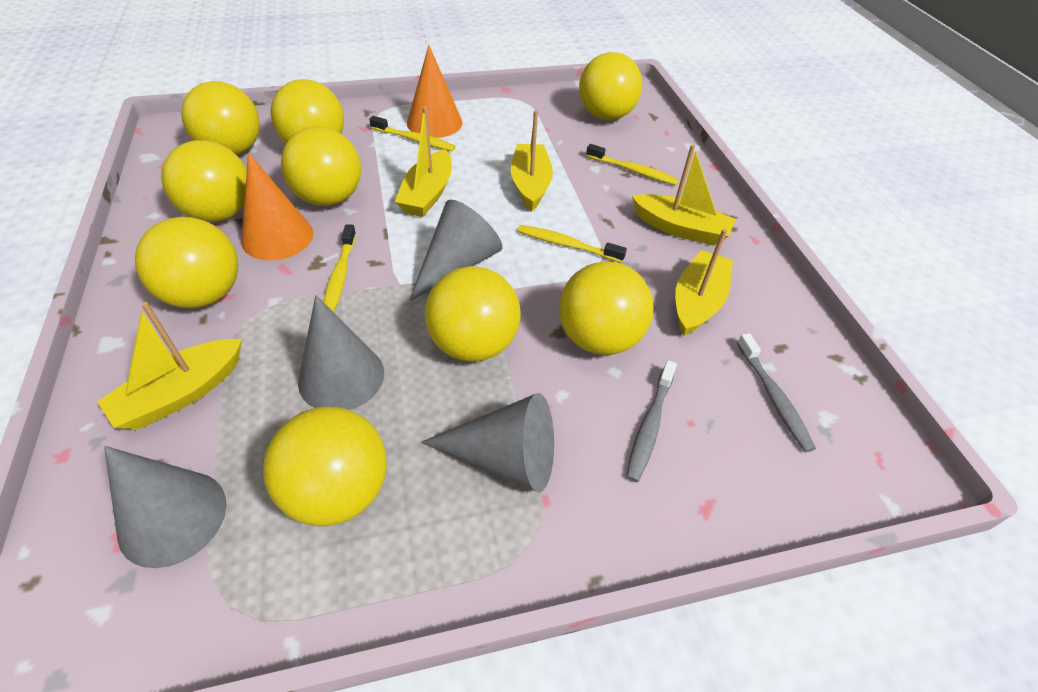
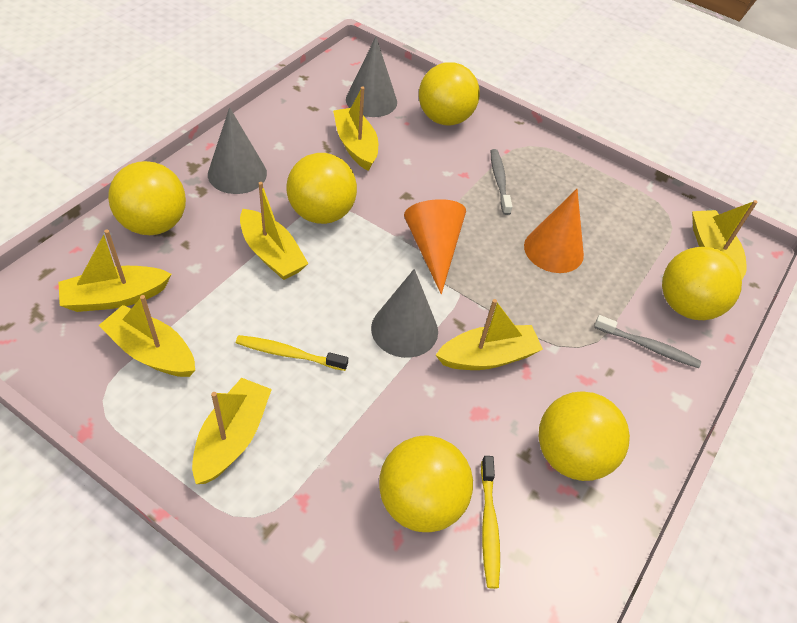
grey cone: [104,446,226,568] [298,295,384,410] [409,200,502,301] [421,393,554,492] = 4 -> [208,107,267,194] [346,37,397,117] [371,269,438,358] = 3
yellow ball: [135,217,238,308] [161,140,247,222] [181,81,260,155] [263,406,387,526] [271,79,344,143] [281,127,361,206] [425,266,521,362] [559,261,654,355] [579,52,642,120] = 9 -> [108,161,186,235] [287,153,357,224] [379,436,473,532] [419,62,480,126] [539,391,630,481] [662,247,742,320] = 6
yellow boat: [97,302,242,429] [395,106,452,217] [511,110,553,211] [632,144,736,246] [675,228,733,336] = 5 -> [58,229,172,312] [98,295,195,377] [192,378,272,484] [240,182,309,280] [333,87,378,171] [436,299,543,370] [692,200,758,280] = 7
yellow toothbrush: [323,224,356,312] [369,116,456,151] [517,225,627,263] [586,144,679,185] = 4 -> [236,335,348,371] [481,456,500,589] = 2

